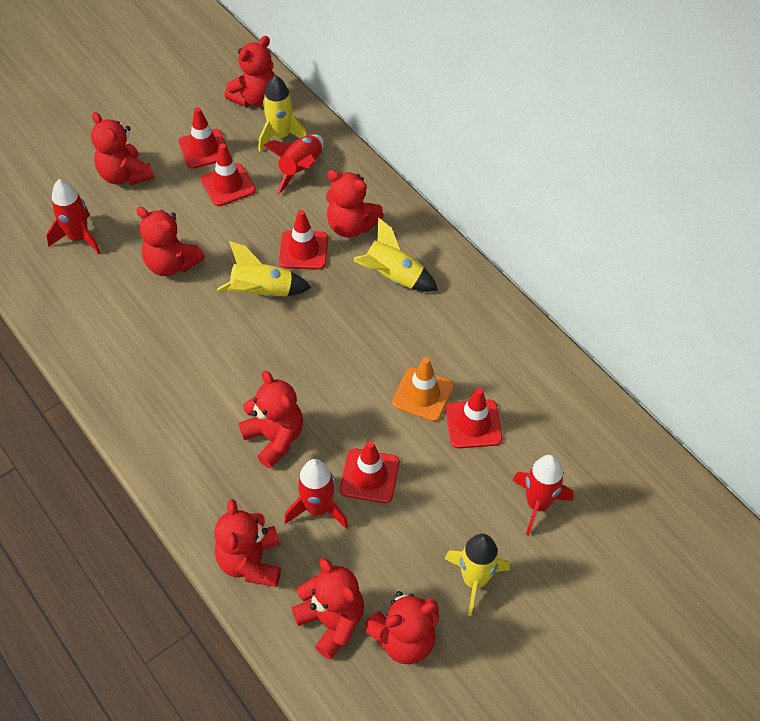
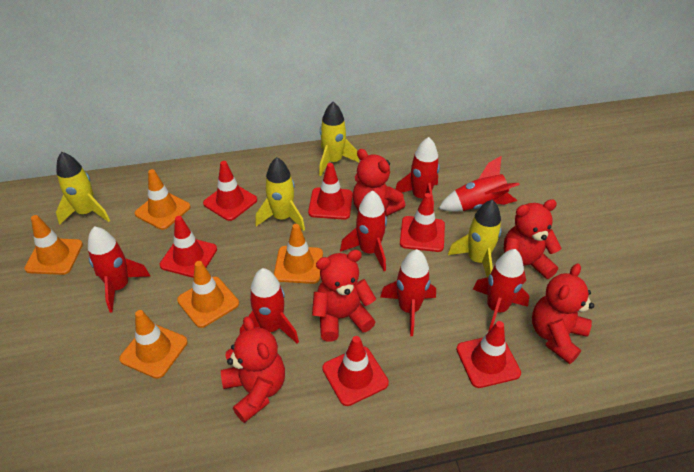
orange traffic cone: [392,357,454,422] = 1 -> [24,215,83,275] [119,310,188,379] [135,169,191,230] [177,261,239,328] [274,224,323,284] = 5
red rocket: [46,179,101,254] [263,135,324,195] [284,459,348,529] [512,455,574,536] = 4 -> [88,226,150,313] [240,268,299,344] [340,190,387,271] [380,249,436,336] [396,137,440,209] [438,156,520,212] [473,249,530,332] = 7
red teddy bear: [91,112,154,185] [137,207,205,276] [214,499,281,587] [225,36,275,107] [239,371,303,469] [291,558,364,659] [326,170,384,238] [365,591,439,664] = 8 -> [221,317,285,423] [312,250,376,342] [353,149,405,216] [503,199,561,284] [532,264,594,364] = 5
red traffic cone: [179,107,229,169] [201,144,256,206] [279,210,328,269] [340,441,400,503] [446,388,503,449] = 5 -> [160,216,217,278] [203,161,257,221] [308,163,353,220] [322,336,389,406] [400,193,445,252] [456,321,521,388] = 6

